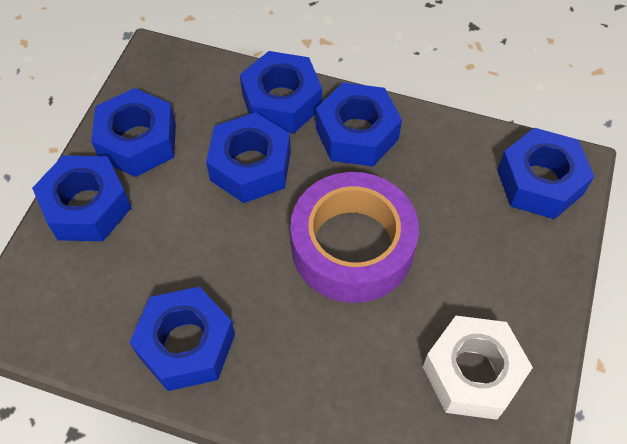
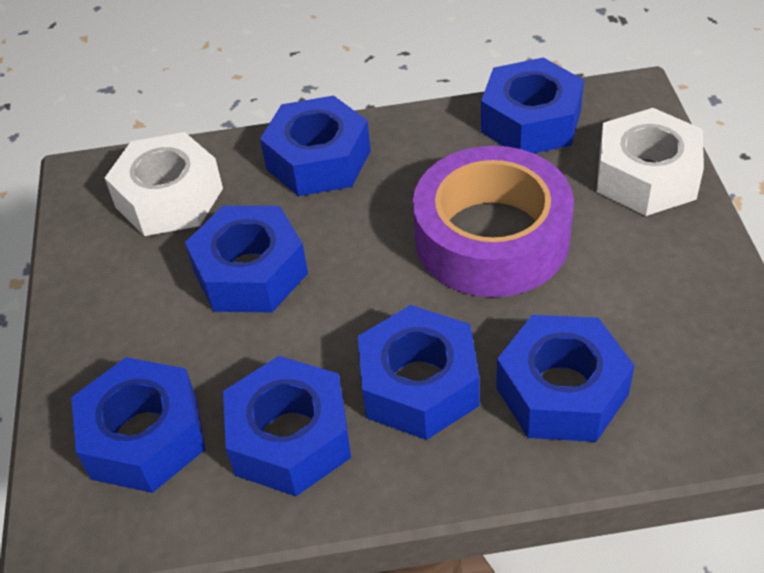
white nut: [423,316,533,420] = 1 -> [105,132,223,236] [597,108,704,216] = 2

